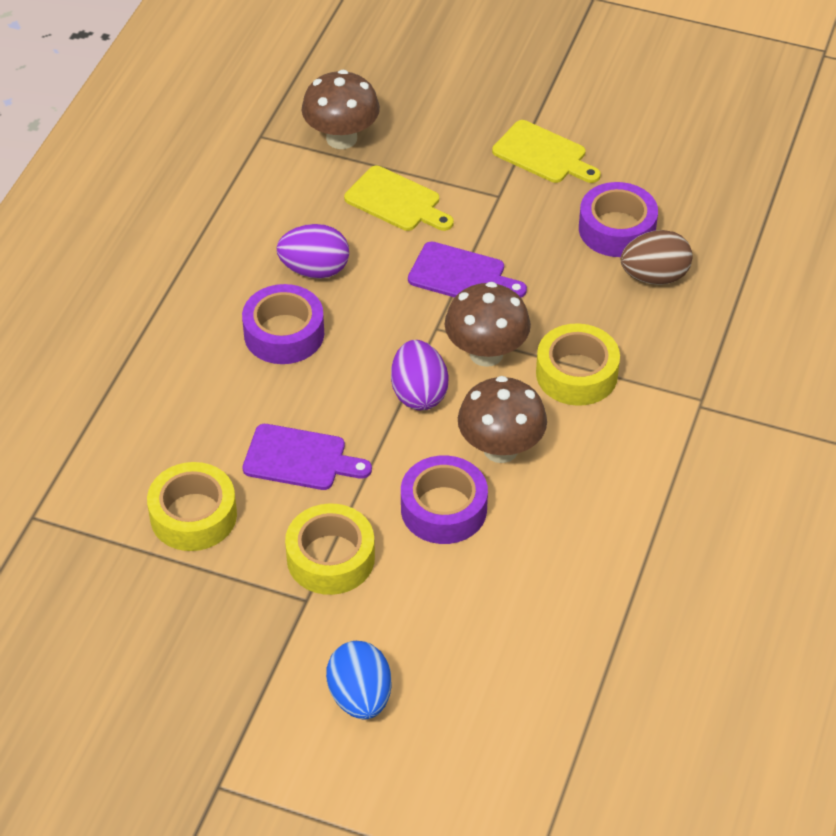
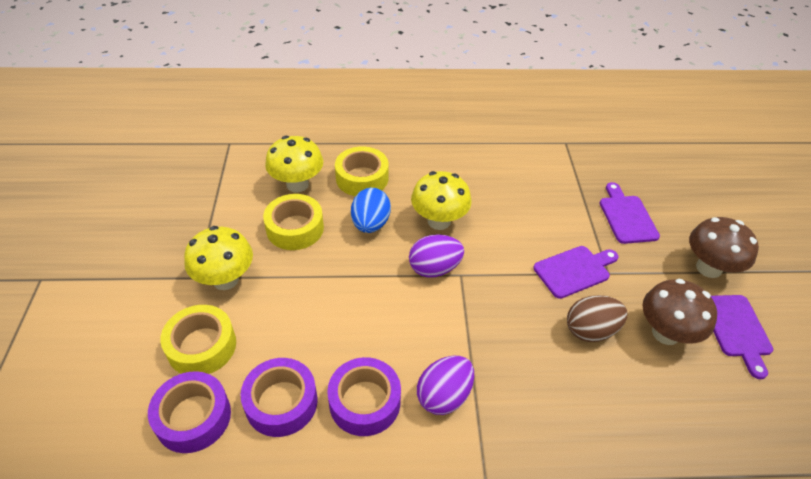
brown mushroom: [302,70,380,149] [445,282,531,367] [458,376,547,463] = 3 -> [643,279,717,345] [689,217,759,278] = 2
purple cutting board: [243,424,372,490] [408,241,527,298] = 2 -> [533,246,618,299] [600,182,660,244] [711,295,773,379] = 3
yellow cutting board: [344,166,454,231] [492,120,601,183] = 2 -> none = 0
yellow mushroom: none = 0 -> [184,226,253,290] [265,136,323,193] [411,171,471,230] = 3

